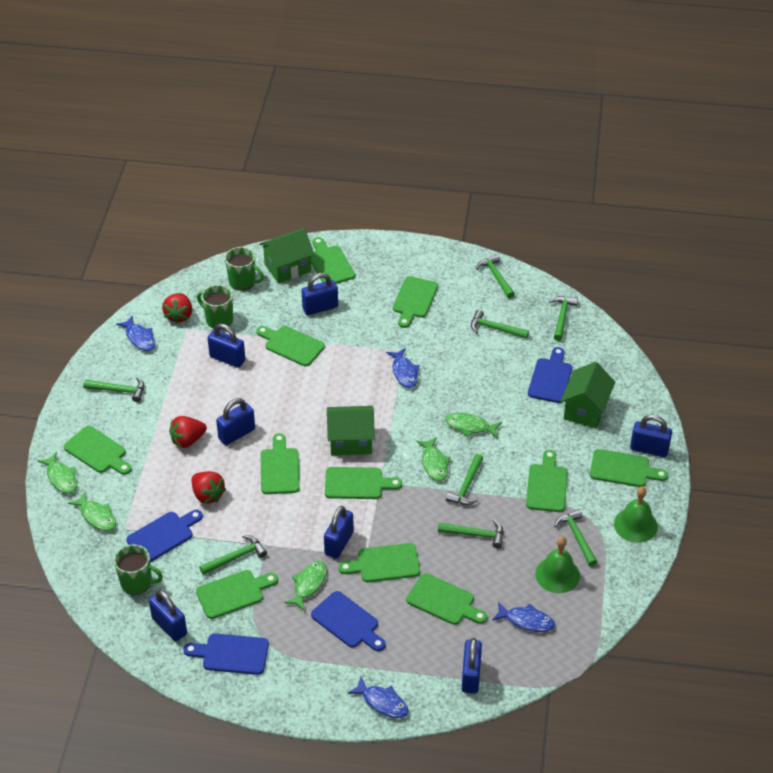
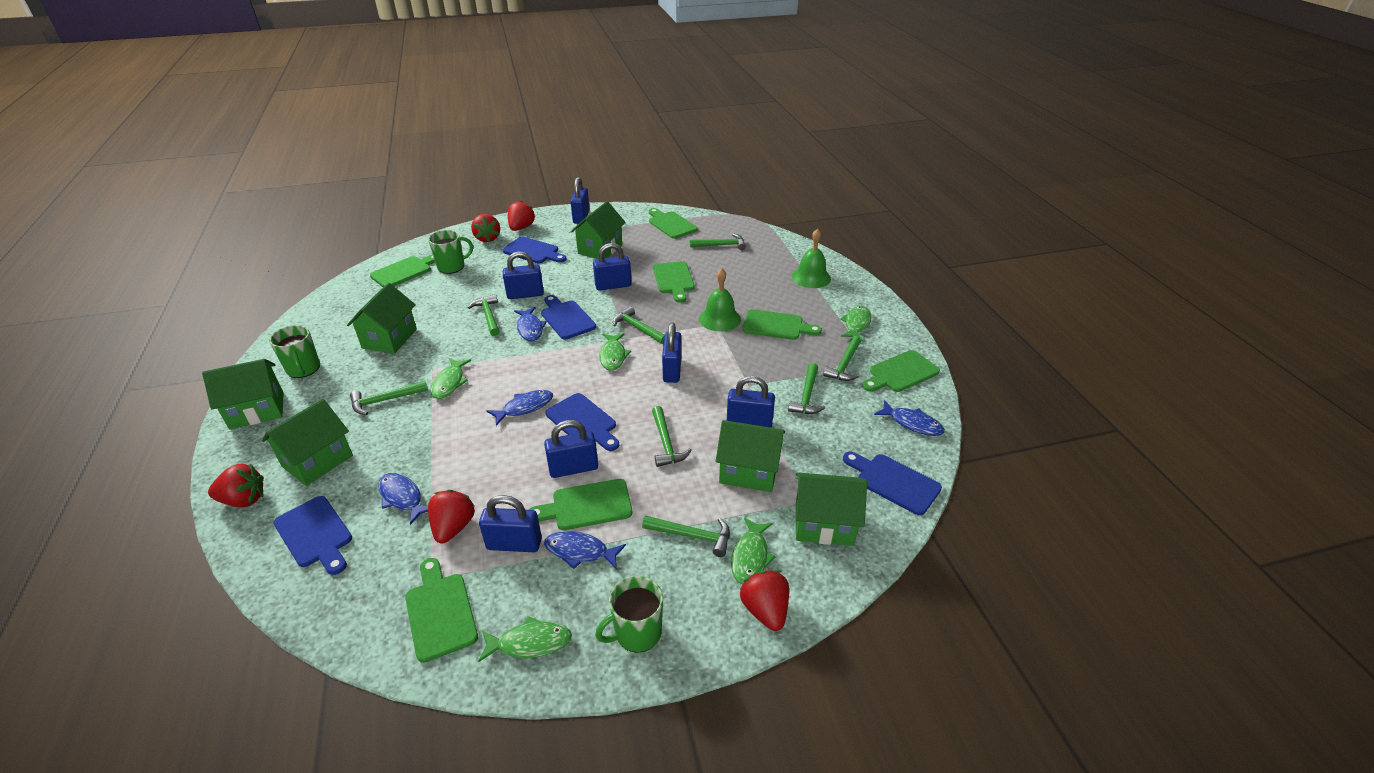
blue cutting board: [126,510,203,562] [183,633,269,675] [311,591,386,651] [528,347,572,403] = 4 -> [273,496,352,575] [503,237,567,263] [541,295,596,339] [546,393,619,451] [843,452,942,515] = 5
blue fish: [116,316,156,351] [347,677,409,718] [386,348,420,388] [492,602,555,632] = 4 -> [379,473,428,525] [487,390,553,426] [514,307,547,341] [544,531,626,570] [874,400,945,436] = 5
green cutting board: [64,426,132,475] [196,570,278,619] [256,326,325,366] [261,433,300,494] [311,237,355,284] [325,467,402,499] [338,543,420,582] [393,276,438,328] [406,573,487,625] [526,450,568,512] [590,449,668,487] = 11 -> [370,254,435,287] [405,558,478,663] [529,479,632,530] [649,208,697,239] [653,261,695,303] [742,309,822,340] [862,350,940,392] = 7
green house: [259,228,315,283] [327,406,375,455] [560,362,615,428] = 3 -> [202,359,283,430] [262,399,353,486] [347,283,417,354] [571,201,626,259] [716,420,785,492] [796,472,867,546] = 6
red strawberry: [162,293,192,324] [169,416,207,448] [192,471,226,504] = 3 -> [208,463,264,508] [428,490,475,543] [471,214,500,242] [508,200,535,231] [740,570,789,631] = 5

